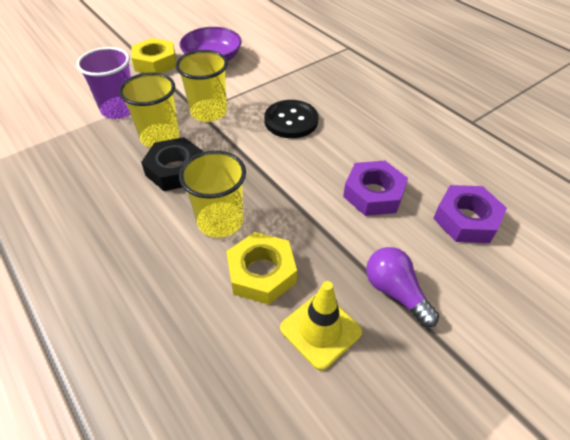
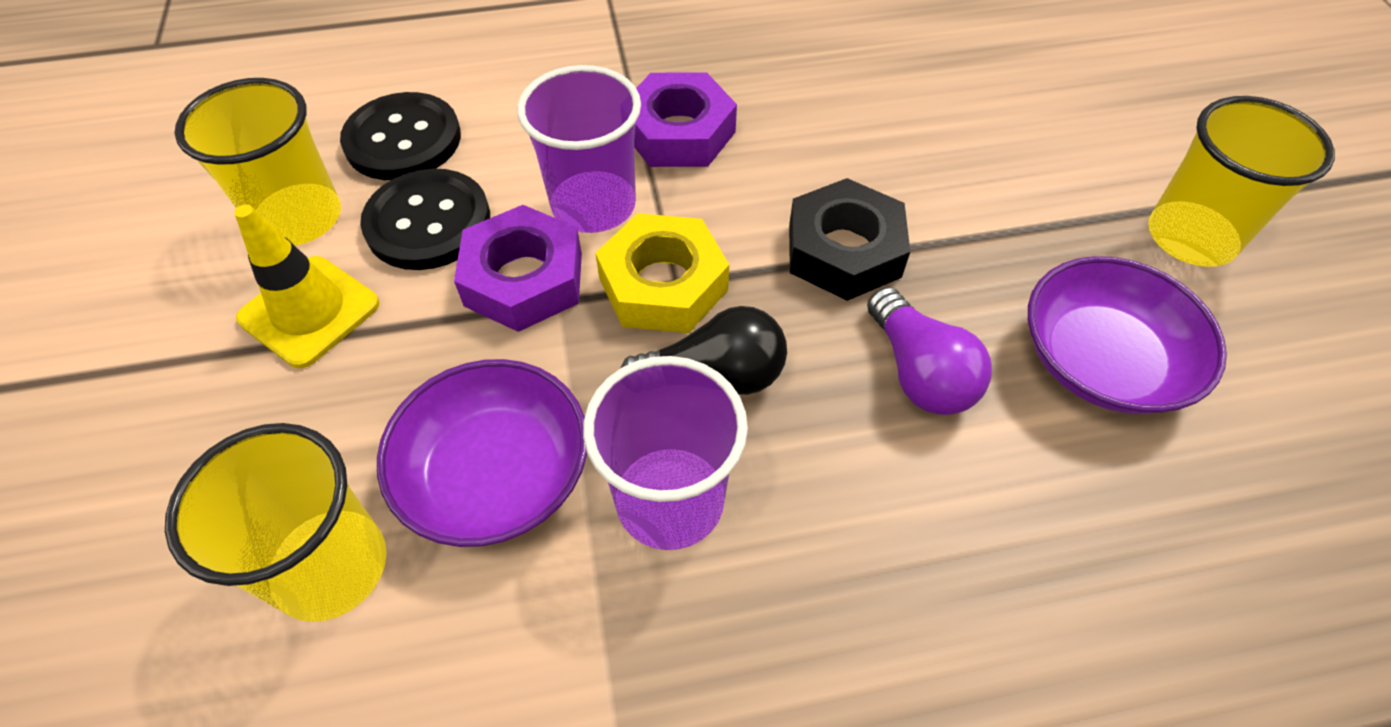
black button: [264,100,318,138] = 1 -> [340,92,461,180] [360,168,490,270] = 2
black light bulb: none = 0 -> [621,306,787,395] = 1
purple bowl: [180,27,242,61] = 1 -> [377,359,587,547] [1028,256,1227,414] = 2
purple cup: [77,47,131,119] = 1 -> [517,65,641,233] [583,356,748,550] = 2
yellow nut: [131,38,176,73] [226,232,297,305] = 2 -> [595,213,729,333] = 1

